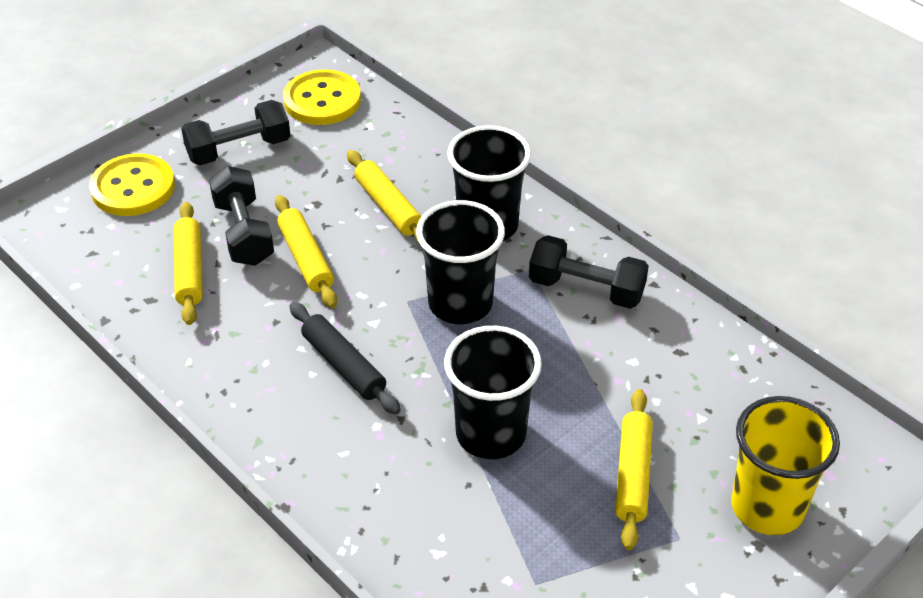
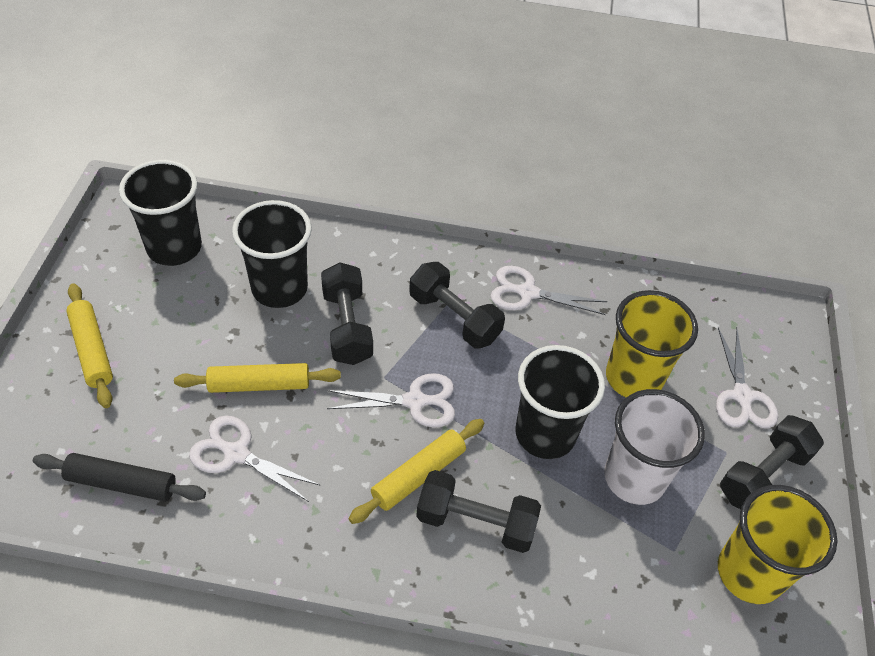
black dumbbell: [181,100,291,165] [209,166,274,266] [529,235,649,309] = 3 -> [321,262,373,365] [409,262,505,349] [416,470,541,553] [720,415,824,509] = 4
white cup: none = 0 -> [604,389,705,505] = 1
white scissors: none = 0 -> [189,416,321,502] [327,373,455,428] [490,266,608,315] [716,327,778,429] = 4
yellow button: [89,153,175,216] [283,70,361,125] = 2 -> none = 0
yellow cup: [731,396,840,535] = 1 -> [606,290,698,398] [718,485,837,604] = 2
yellow rolling pin: [174,202,203,325] [275,195,337,308] [347,150,422,246] [615,389,653,550] = 4 -> [66,283,113,408] [174,363,341,393] [349,419,484,524] = 3

